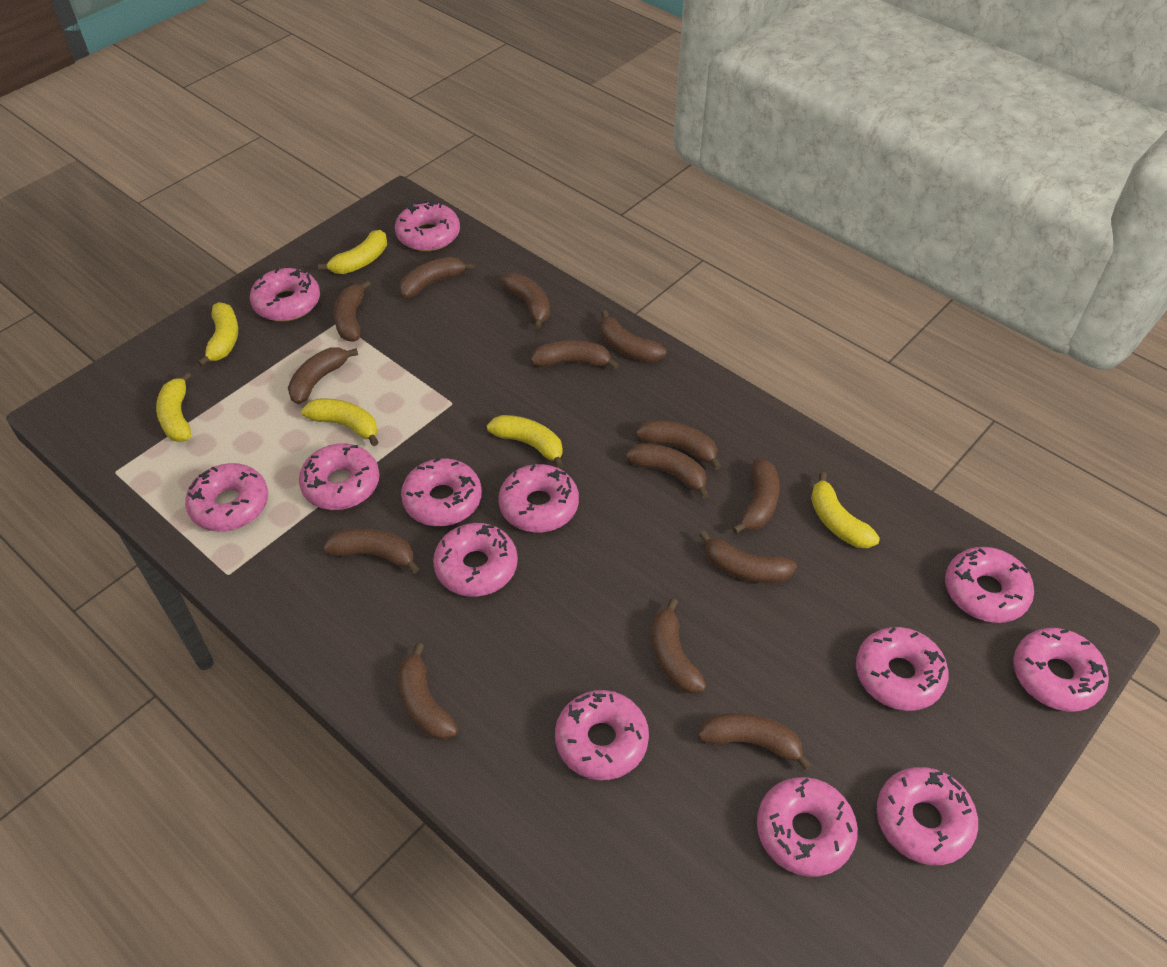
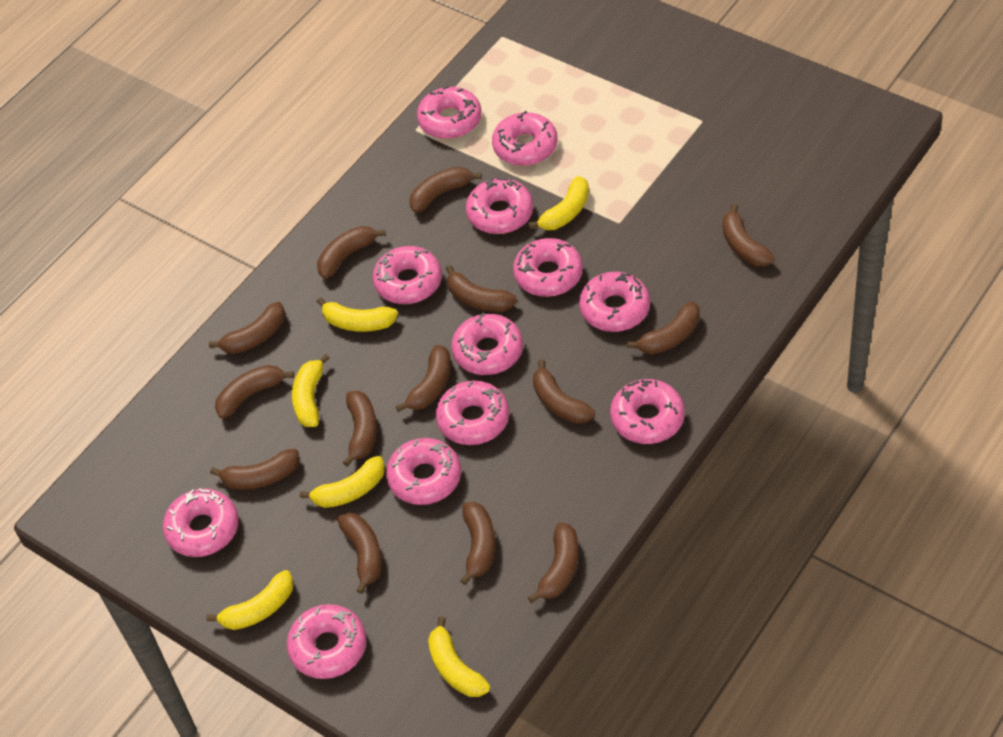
pink donut: [185,463,268,532] [250,268,320,321] [299,443,379,510] [395,201,460,251] [401,457,482,526] [433,523,518,597] [498,464,579,532] [555,690,649,780] [757,777,858,877] [856,627,948,711] [876,767,978,865] [945,547,1034,623] [1013,628,1109,712] = 13 -> [163,488,239,557] [287,604,366,679] [373,246,442,304] [386,438,461,505] [417,85,482,139] [436,381,509,445] [451,313,523,375] [466,177,533,234] [492,111,558,166] [513,238,583,297] [579,272,650,332] [610,379,685,444] = 12

